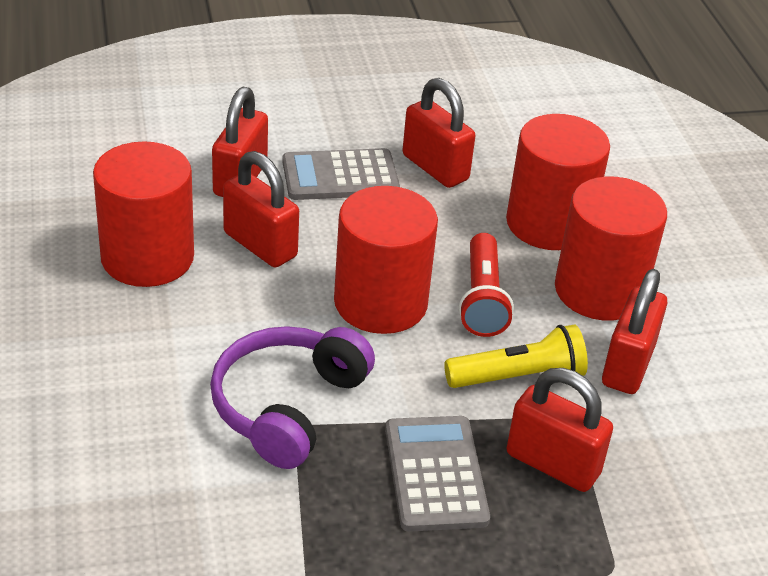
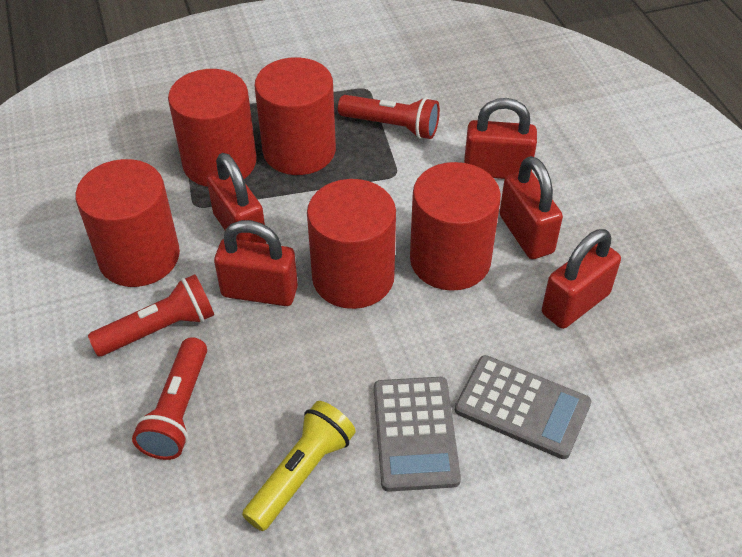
purple headphones: [210,326,375,469] = 1 -> none = 0
red cylinder: [93,141,194,287] [334,186,438,334] [506,114,610,250] [555,176,667,321] = 4 -> [75,159,180,287] [168,69,257,187] [254,57,336,175] [307,179,396,309] [410,162,501,291] = 5
red flashlight: [459,233,514,337] = 1 -> [88,274,214,356] [132,337,207,460] [338,95,440,139] = 3

